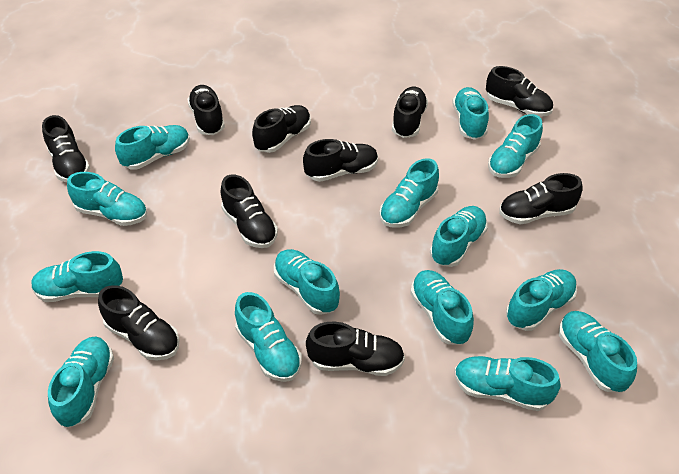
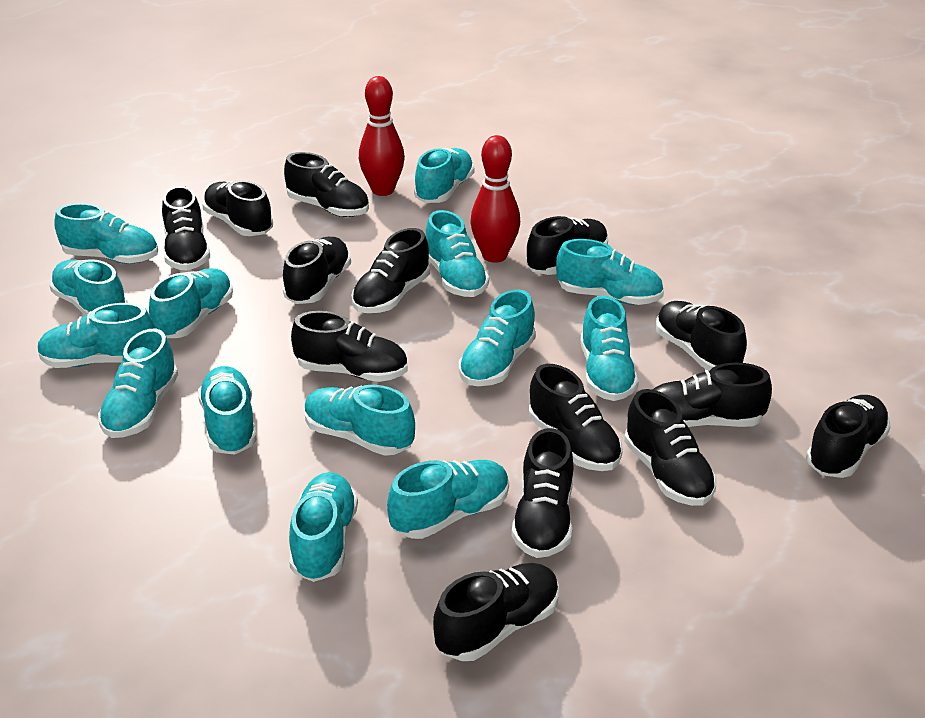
black shoe: [42,115,90,182] [98,285,180,360] [187,85,225,135] [221,174,278,248] [252,105,311,153] [303,139,378,182] [306,322,405,376] [392,87,428,138] [486,66,553,117] [499,173,583,224] = 10 -> [162,186,210,271] [202,180,273,236] [283,237,351,304] [284,152,369,217] [291,311,408,382] [351,228,430,313] [433,563,559,661] [511,428,574,558] [526,216,608,275] [529,364,623,471] [624,389,717,506] [652,362,772,427] [656,301,747,371] [806,395,891,478] = 14
red bowling pin: none = 0 -> [359,76,405,196] [470,135,520,263] = 2

